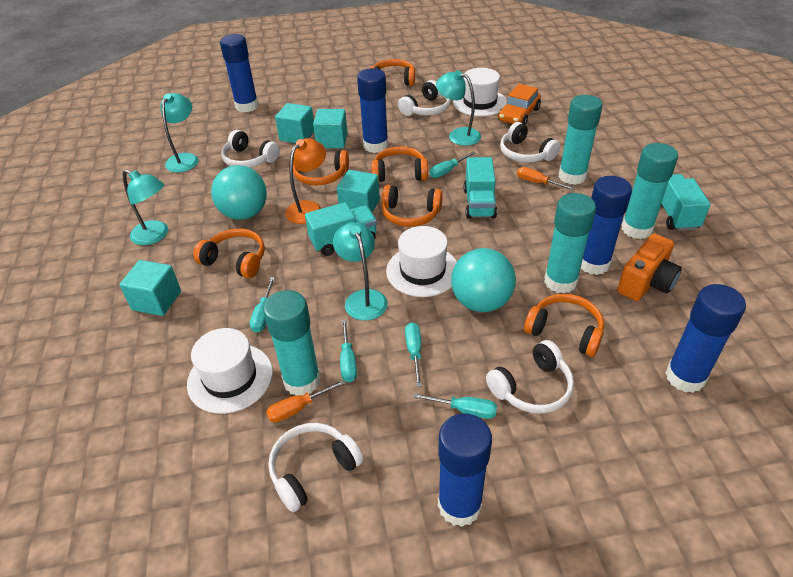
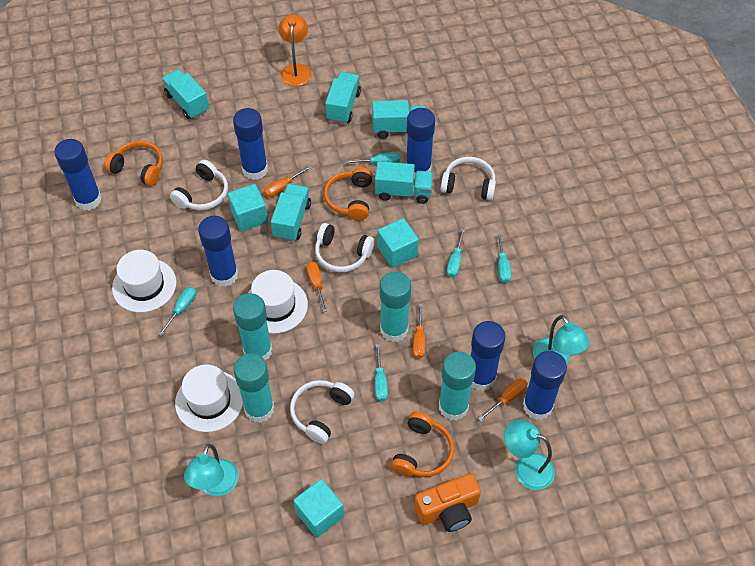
blue glue stick: [220,34,259,113] [357,68,388,153] [438,413,492,527] [580,176,632,275] [665,284,746,393] = 5 -> [54,139,102,210] [198,216,238,287] [233,108,268,180] [406,108,435,178] [471,321,505,391] [523,351,567,420] = 6
orange car: [498,84,541,125] = 1 -> none = 0
orange headphones: [193,229,265,279] [293,150,349,185] [370,59,415,86] [372,146,428,182] [382,185,443,227] [524,294,604,357] = 6 -> [105,141,163,186] [324,167,373,221] [391,412,454,477] = 3
orange screwdriver: [266,380,345,423] [517,167,575,190] = 2 -> [264,165,311,197] [307,261,327,312] [413,304,425,359] [478,378,528,421] = 4
turquoise ball: [211,165,267,220] [451,248,516,312] = 2 -> none = 0
turquoise cube: [119,260,181,316] [275,103,314,143] [313,109,348,148] [337,170,380,212] = 4 -> [228,184,268,231] [293,479,344,538] [377,218,419,268] = 3
turquoise lamp: [123,169,168,245] [160,93,199,173] [333,222,388,321] [436,70,481,146] = 4 -> [184,444,239,496] [504,420,555,490] [533,315,590,364] = 3
turquoise truck: [305,202,377,256] [464,157,497,219] [662,174,711,231] = 3 -> [162,69,209,119] [271,184,311,242] [325,72,361,124] [372,100,426,139] [375,161,433,204] = 5
white headphones: [221,130,280,168] [268,423,364,512] [398,80,451,116] [486,340,574,414] [500,122,560,163] = 5 -> [170,160,228,210] [290,380,355,444] [315,223,374,272] [441,157,496,200] = 4

